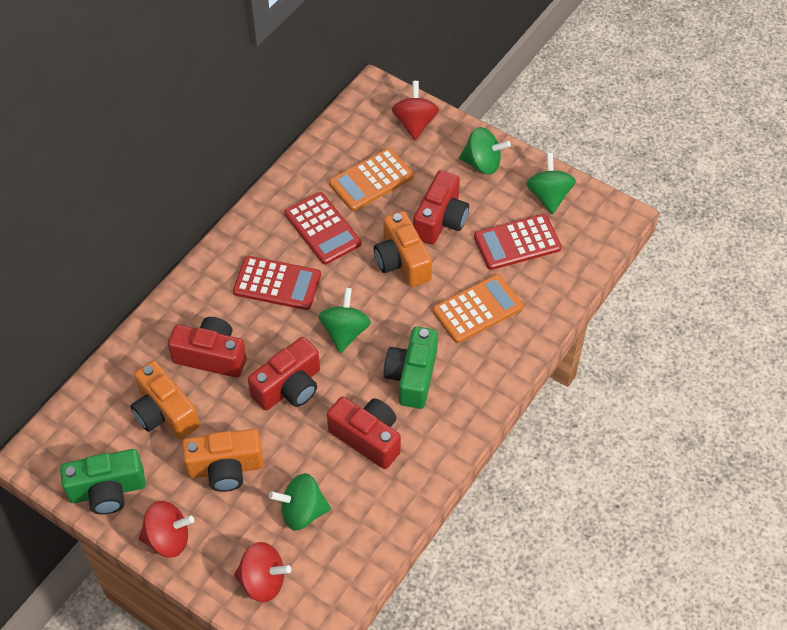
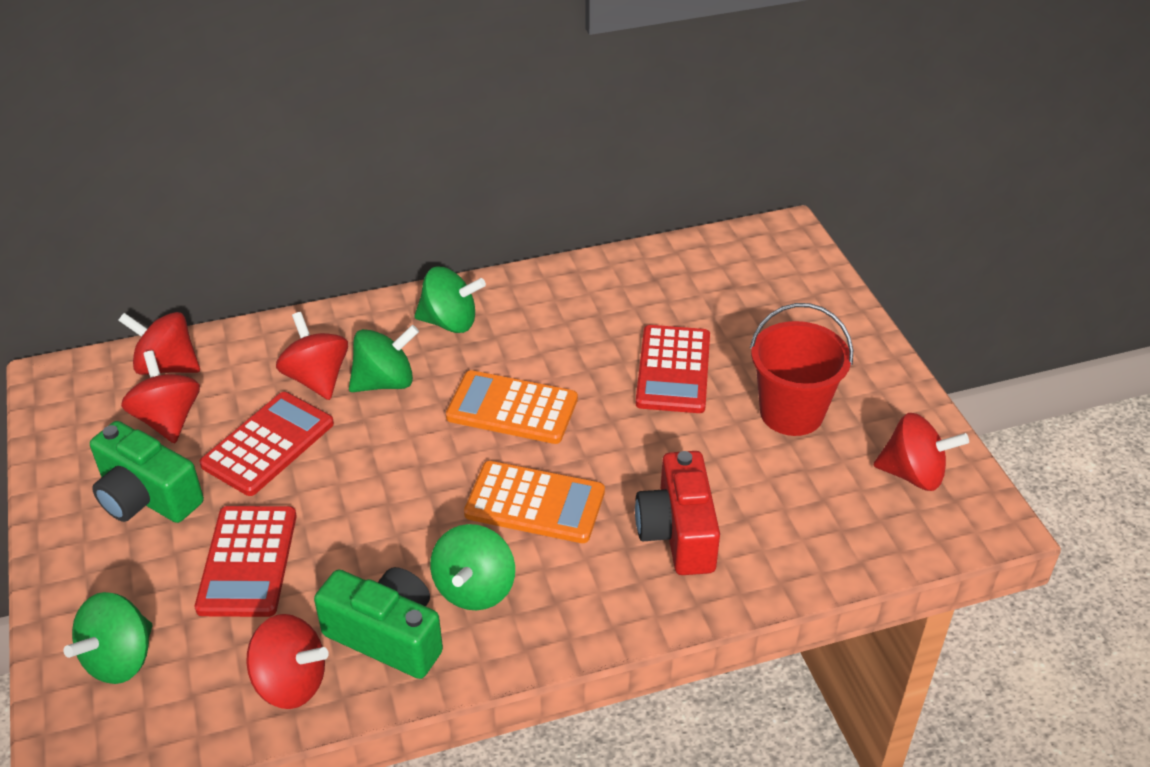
orange camera: [130,361,200,439] [182,429,264,492] [374,211,432,287] = 3 -> none = 0
red bucket: none = 0 -> [750,303,853,436] = 1
red camera: [168,317,246,378] [248,337,320,410] [327,396,401,469] [413,170,469,245] = 4 -> [635,451,720,575] = 1
red spinning top: [139,501,194,558] [234,542,291,602] [392,81,439,140] = 3 -> [118,312,200,375] [121,350,200,443] [246,614,329,709] [276,312,348,400] [873,413,969,491] = 5

